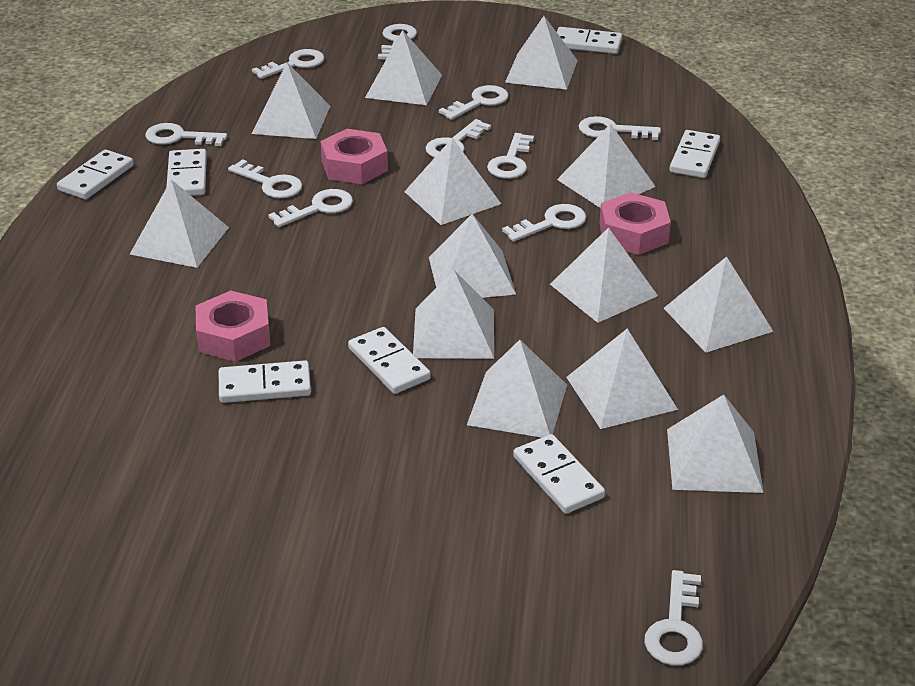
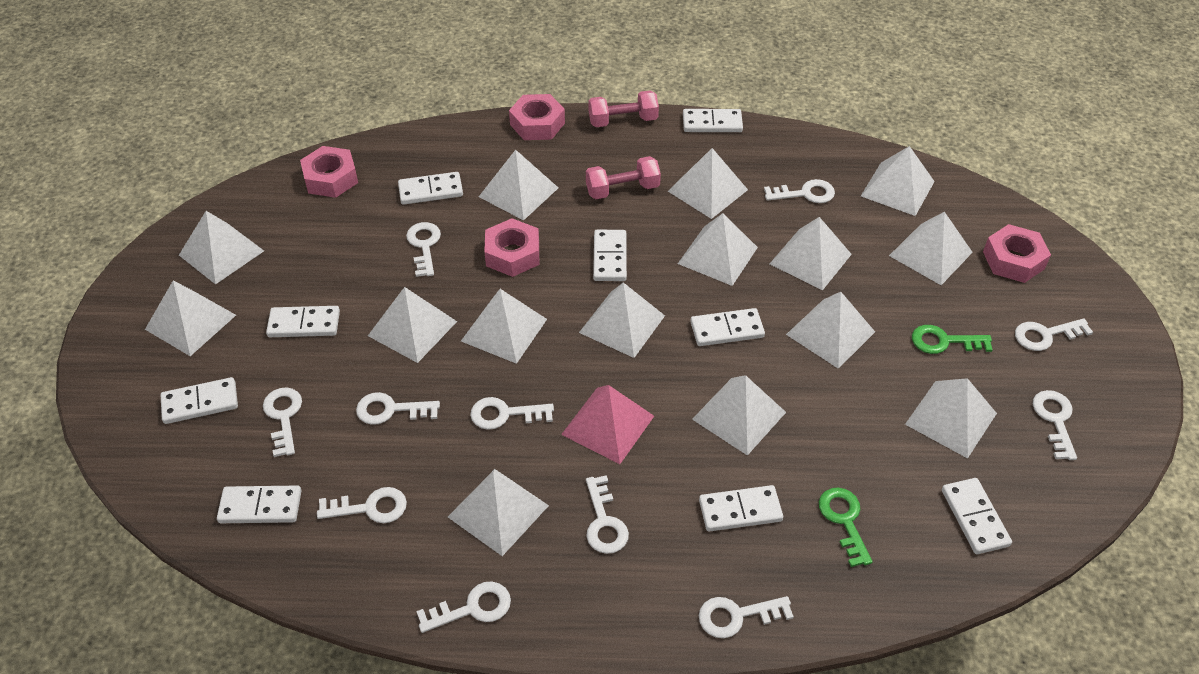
green key: none = 0 -> [819,488,873,567] [912,325,993,354] = 2
pink dumbbell: none = 0 -> [586,156,661,199] [588,91,659,127] = 2
pink nut: [196,290,271,362] [321,129,388,184] [599,192,671,255] = 3 -> [300,146,358,198] [484,218,539,277] [509,94,565,140] [983,224,1051,283] = 4
pink pyramid: none = 0 -> [561,385,654,464] = 1
white domino: [57,149,134,200] [166,149,207,196] [219,360,311,403] [348,327,431,394] [513,434,605,514] [557,27,622,54] [670,130,720,178] = 7 -> [161,377,238,424] [217,485,302,523] [266,306,340,337] [398,172,463,205] [593,230,627,281] [683,109,743,132] [690,308,765,346] [699,485,783,532] [942,478,1012,554] = 9
white pyramid: [130,180,229,268] [251,63,330,139] [365,30,442,105] [404,138,501,225] [413,270,494,359] [429,214,516,298] [467,340,567,438] [505,16,578,90] [550,227,658,323] [557,124,656,208] [566,329,678,429] [664,256,774,353] [667,395,764,493] = 13 -> [145,281,236,356] [179,211,264,284] [368,287,457,363] [448,469,549,556] [461,289,547,364] [479,150,558,221] [579,282,665,358] [668,148,748,219] [678,213,758,286] [692,375,786,456] [770,217,852,291] [786,292,875,369] [861,146,935,216] [889,211,973,285] [905,378,997,459] = 15

